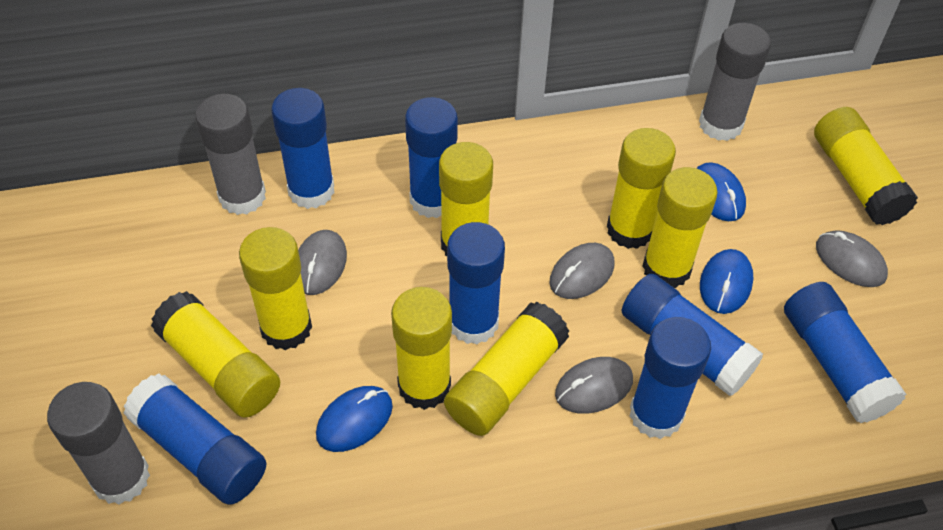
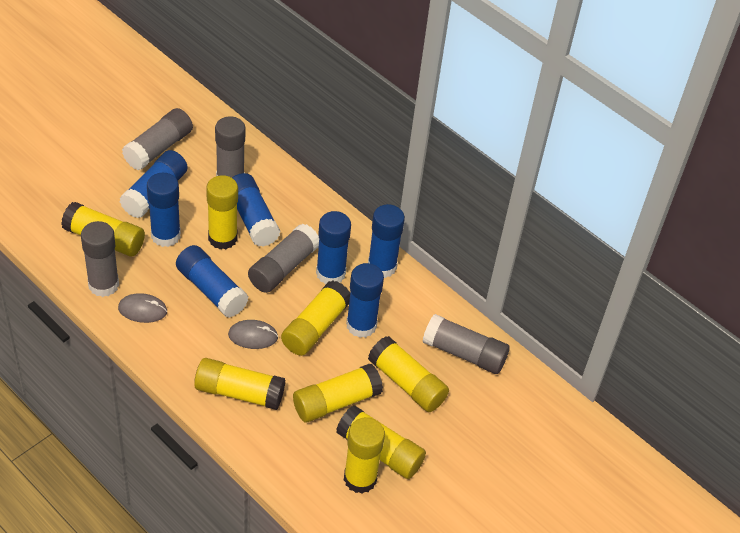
blue mouse: [316,386,393,452] [696,162,746,221] [700,249,754,314] = 3 -> none = 0
grey glue stick: [47,382,150,505] [195,94,266,215] [699,23,771,141] = 3 -> [81,221,119,297] [122,108,193,170] [215,116,245,178] [248,223,319,293] [423,314,510,374] = 5
grey mouse: [298,230,347,295] [549,243,615,299] [555,357,633,414] [816,230,888,287] = 4 -> [118,293,167,323] [228,320,278,349] = 2

